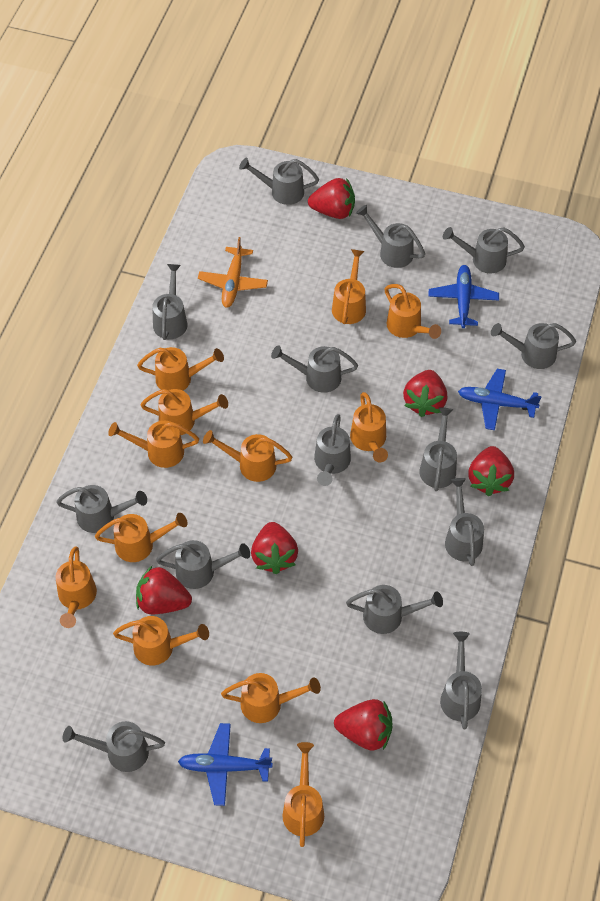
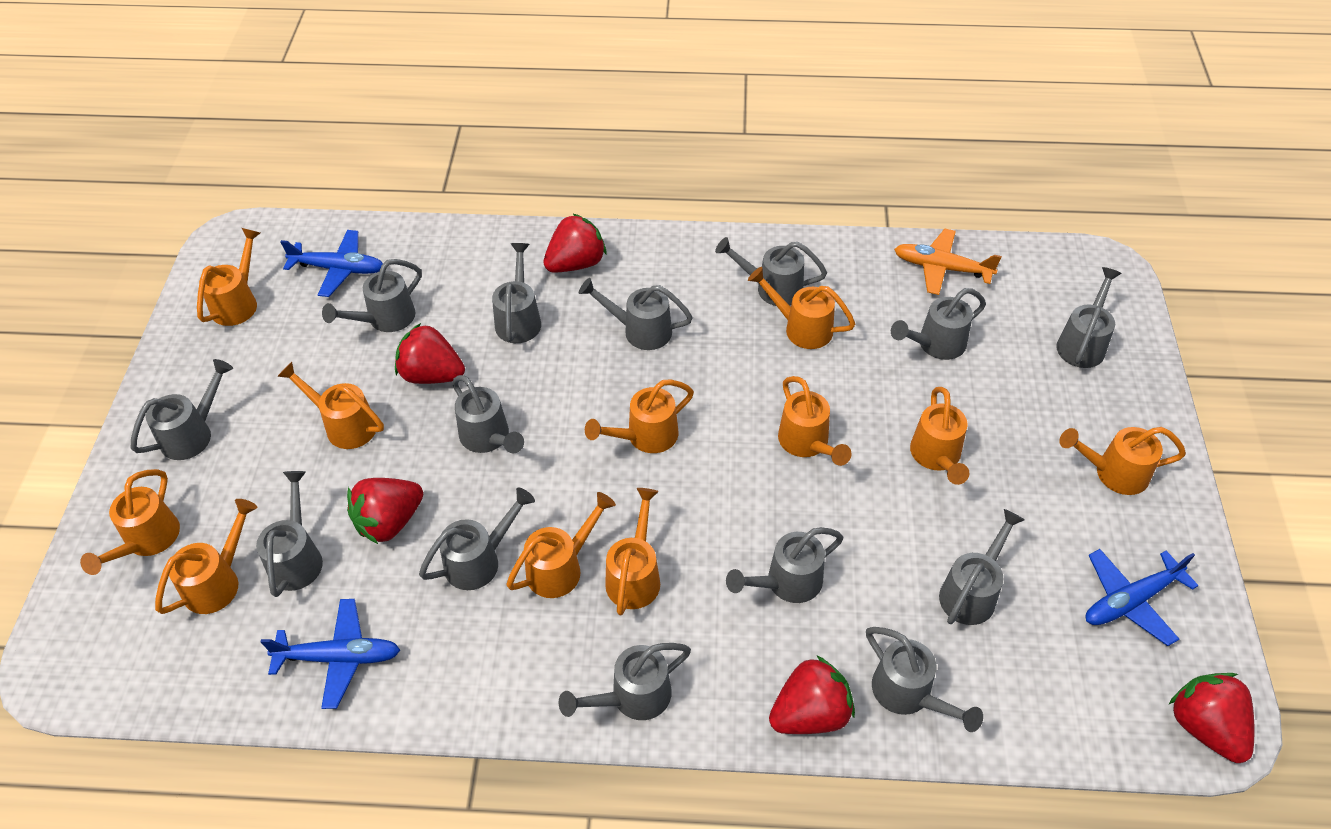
orange watering can: [56,546,97,628] [95,513,187,562] [108,421,199,468] [113,616,209,666] [137,347,224,391] [141,389,228,435] [203,430,292,482] [221,673,321,723] [282,742,324,847] [332,249,366,324] [350,392,388,463] [385,284,441,339] = 12 -> [80,469,180,575] [155,499,257,614] [197,228,260,326] [277,362,384,449] [506,492,616,598] [585,379,694,453] [605,488,660,615] [748,267,855,349] [778,376,851,466] [910,387,969,485] [1059,427,1186,495] = 11
red strawberry: [136,566,192,615] [251,522,298,574] [308,178,355,219] [334,699,392,751] [403,370,447,417] [468,446,514,496] = 6 -> [347,478,423,544] [395,323,465,384] [543,213,607,273] [769,655,855,734] [1168,673,1254,763] = 5

